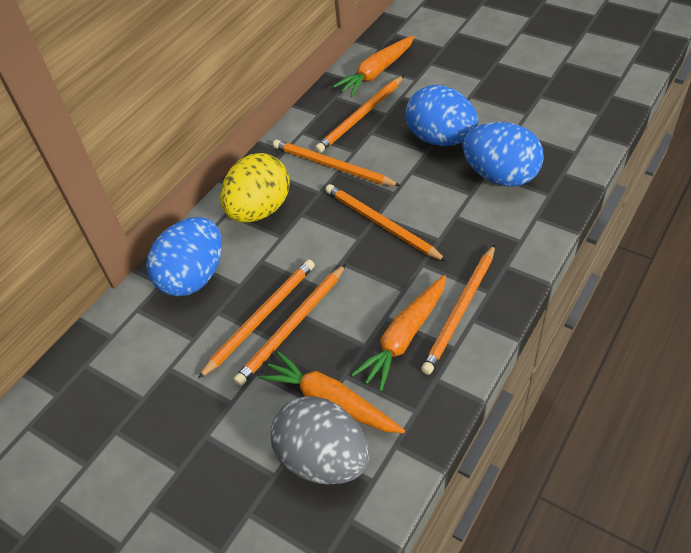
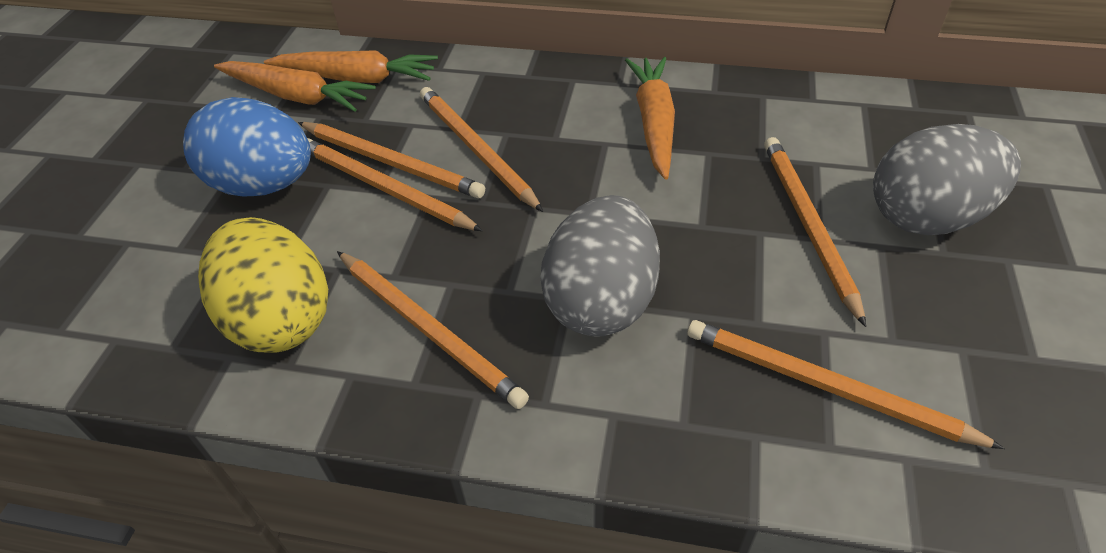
blue egg: [146,217,222,296] [405,85,478,146] [462,122,544,187] = 3 -> [183,97,311,196] = 1
grey egg: [270,396,369,485] = 1 -> [540,195,660,336] [873,124,1021,235] = 2

